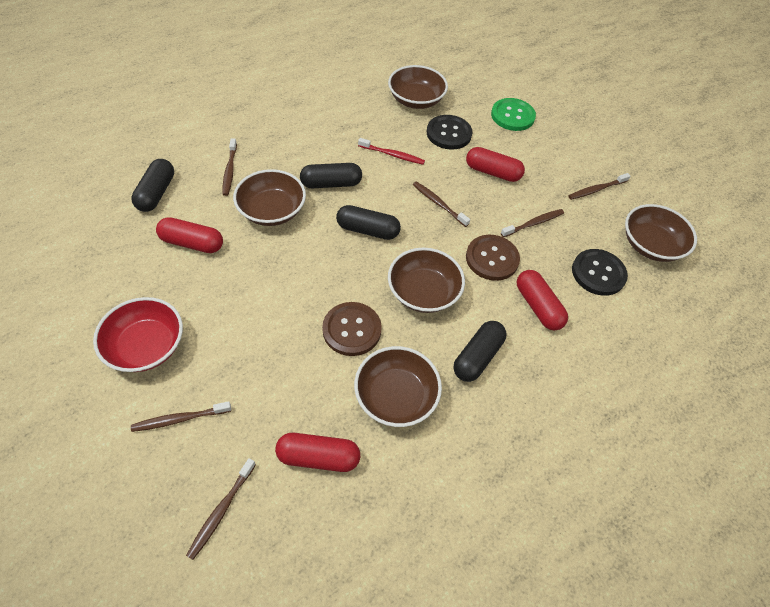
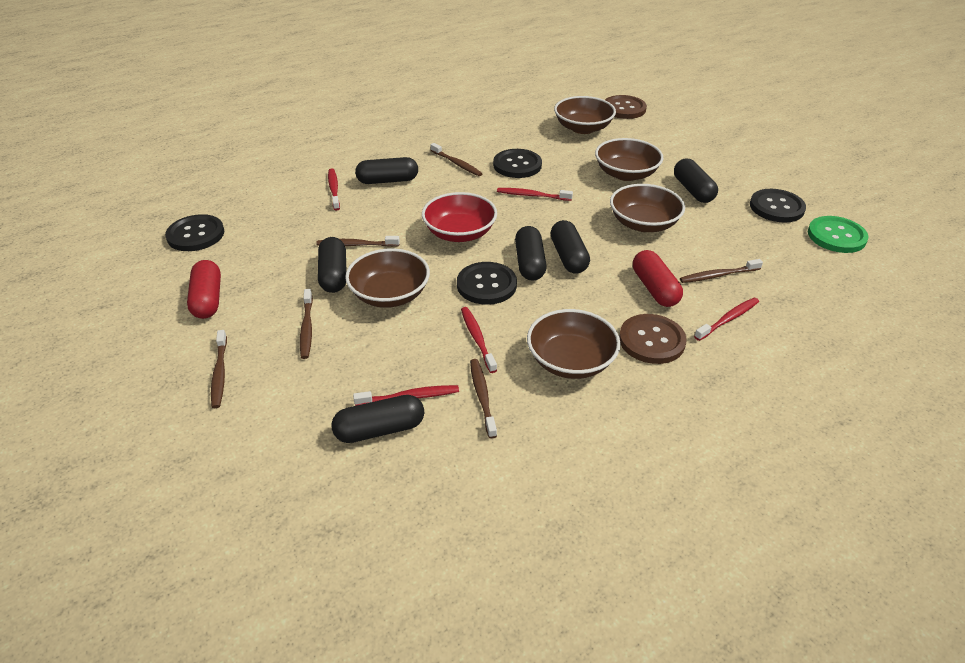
black button: [427,115,472,150] [572,249,628,296] = 2 -> [165,214,224,251] [457,262,517,305] [493,149,542,178] [750,189,806,223] = 4
black capsule: [131,159,174,212] [300,163,362,188] [336,205,401,240] [453,321,506,382] = 4 -> [318,237,347,293] [331,395,424,443] [355,157,418,184] [515,226,547,281] [551,220,590,274] [674,159,718,203] = 6
red capsule: [156,217,223,253] [275,433,360,472] [466,147,525,182] [517,270,568,331] = 4 -> [187,260,221,319] [633,250,683,307] = 2
red toothbrush: [358,138,425,165] = 1 -> [328,168,340,210] [353,385,459,406] [461,307,497,373] [497,188,573,201] [694,298,759,341] = 5

